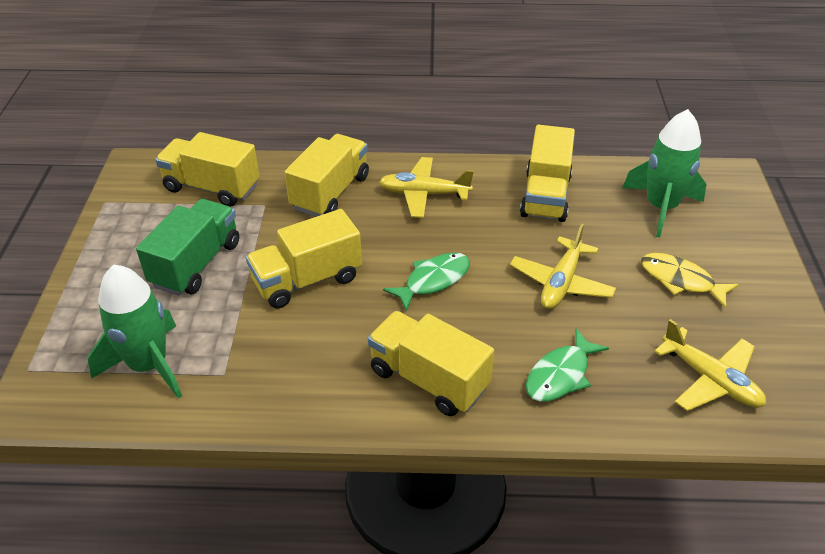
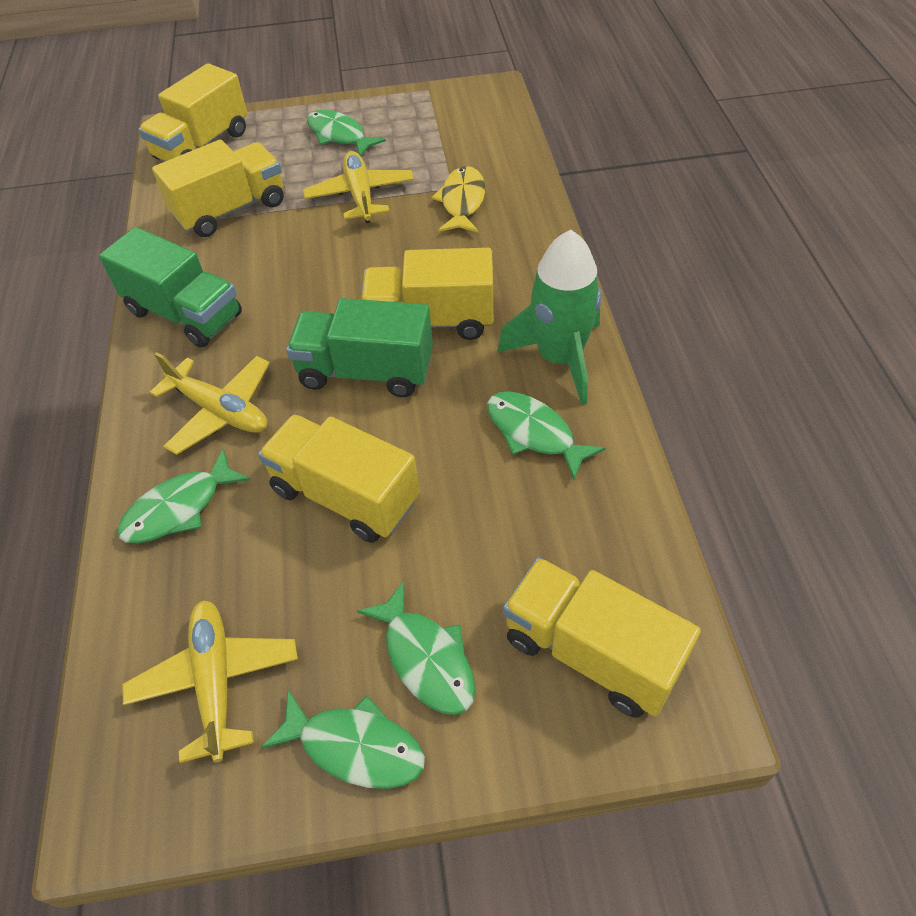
green fish: [383,253,470,311] [526,329,609,402] = 2 -> [117,449,250,543] [261,690,425,789] [307,110,386,156] [357,581,475,715] [487,391,605,480] = 5
green rocket: [88,265,182,398] [623,109,707,237] = 2 -> [497,230,602,405] = 1
green truck: [136,199,239,296] = 1 -> [99,227,242,347] [286,298,433,397] = 2

